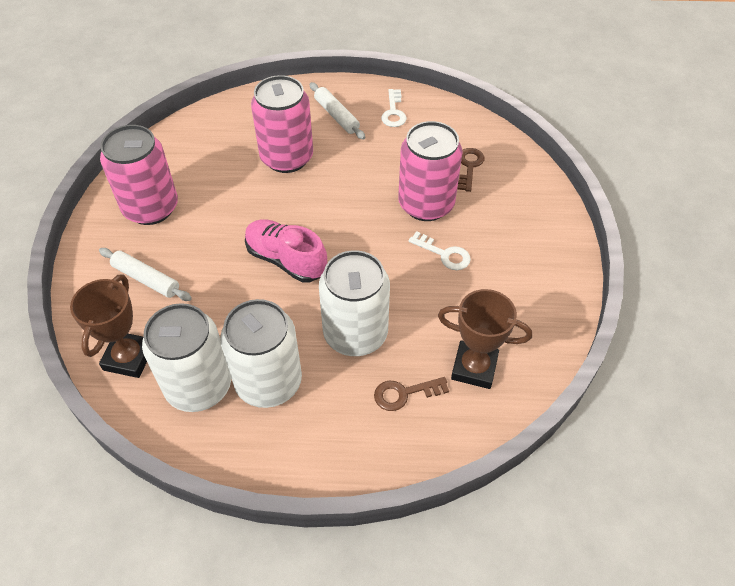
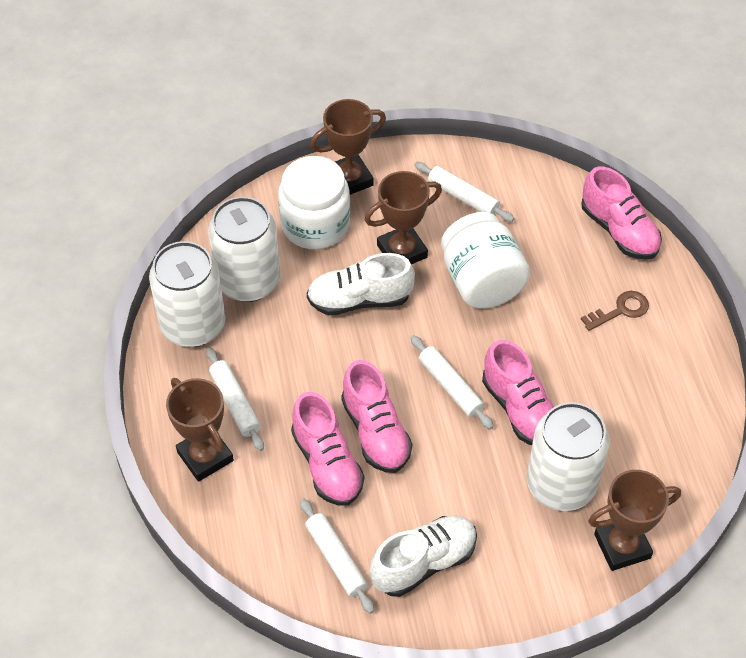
brown key: [374,377,449,411] [458,148,485,192] = 2 -> [581,291,649,331] = 1
brown trophy: [70,274,147,378] [438,289,532,389] = 2 -> [166,378,234,482] [310,99,386,195] [365,171,442,264] [588,470,681,571] = 4
pink can: [100,125,178,225] [251,75,313,173] [398,121,463,221] = 3 -> none = 0
pink shoe: [245,219,327,283] = 1 -> [291,392,364,506] [341,360,412,473] [482,340,554,445] [582,167,662,260] = 4
white jar: none = 0 -> [278,156,350,249] [441,212,530,309] = 2
white key: [381,89,407,127] [409,231,471,270] = 2 -> none = 0
white rolling pin: [99,248,192,301] [310,82,365,140] = 2 -> [206,347,264,451] [300,498,374,613] [411,335,494,429] [414,162,514,222] = 4
white shoe: none = 0 -> [307,253,415,315] [370,516,477,597] = 2

